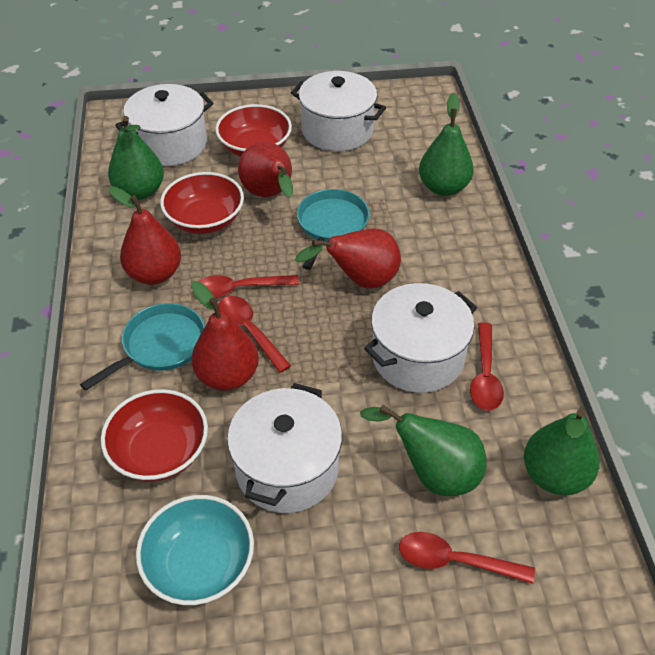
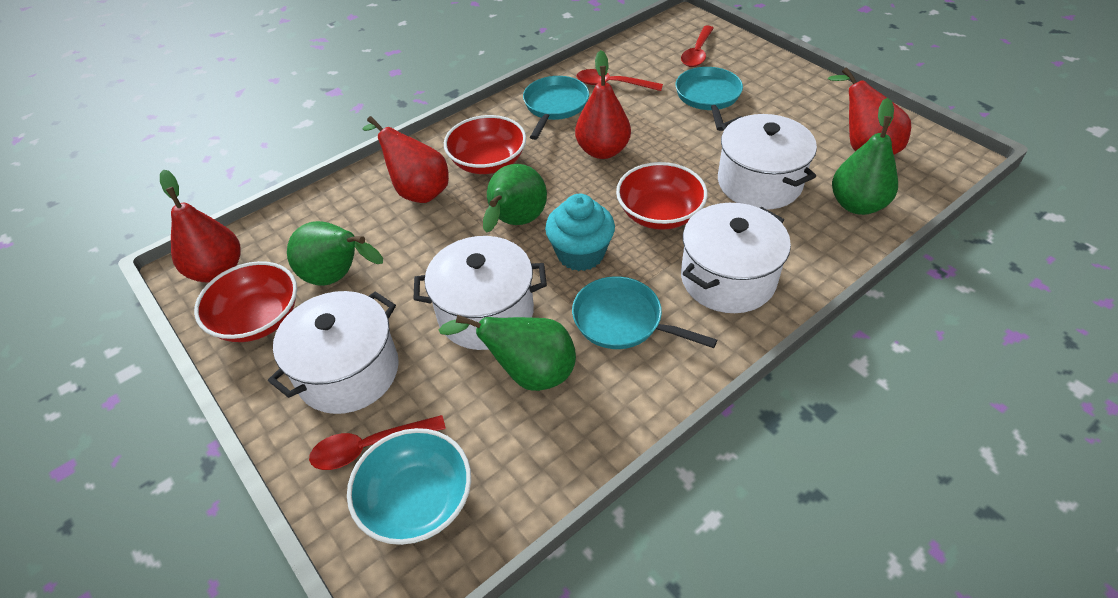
red spoon: [199,275,299,298] [219,296,291,373] [399,532,535,584] [470,322,504,411] = 4 -> [309,415,446,470] [577,69,663,91] [681,25,714,67] = 3
turquoise cupcake: none = 0 -> [545,194,615,271] = 1
turquoise pan: [80,303,205,391] [297,189,370,270] = 2 -> [523,76,589,140] [572,276,717,349] [675,67,743,131] = 3

